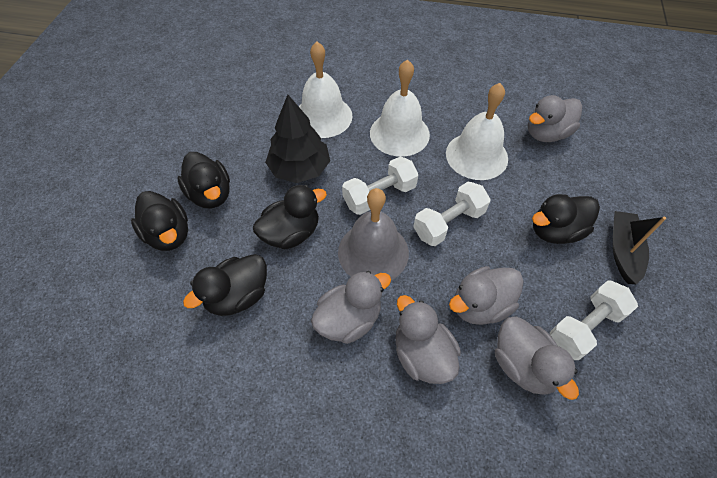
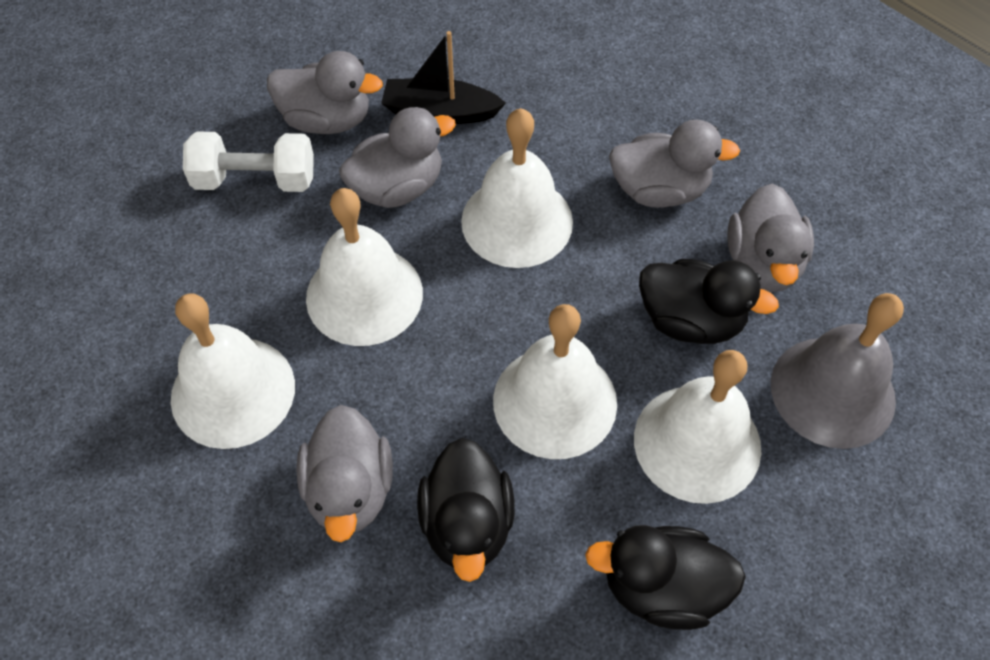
black duck: [131,191,188,251] [177,152,230,208] [183,254,267,316] [253,185,327,249] [532,194,600,244] = 5 -> [417,438,515,582] [585,525,746,630] [639,259,779,344] = 3
black tree: [265,95,330,183] = 1 -> none = 0
white bell: [299,42,352,138] [370,59,430,157] [446,83,508,180] = 3 -> [171,294,295,449] [306,188,423,346] [461,108,573,268] [493,304,617,459] [634,350,761,504] = 5
white dumbbell: [342,157,419,215] [413,182,491,246] [550,280,638,360] = 3 -> [183,131,314,192] = 1

